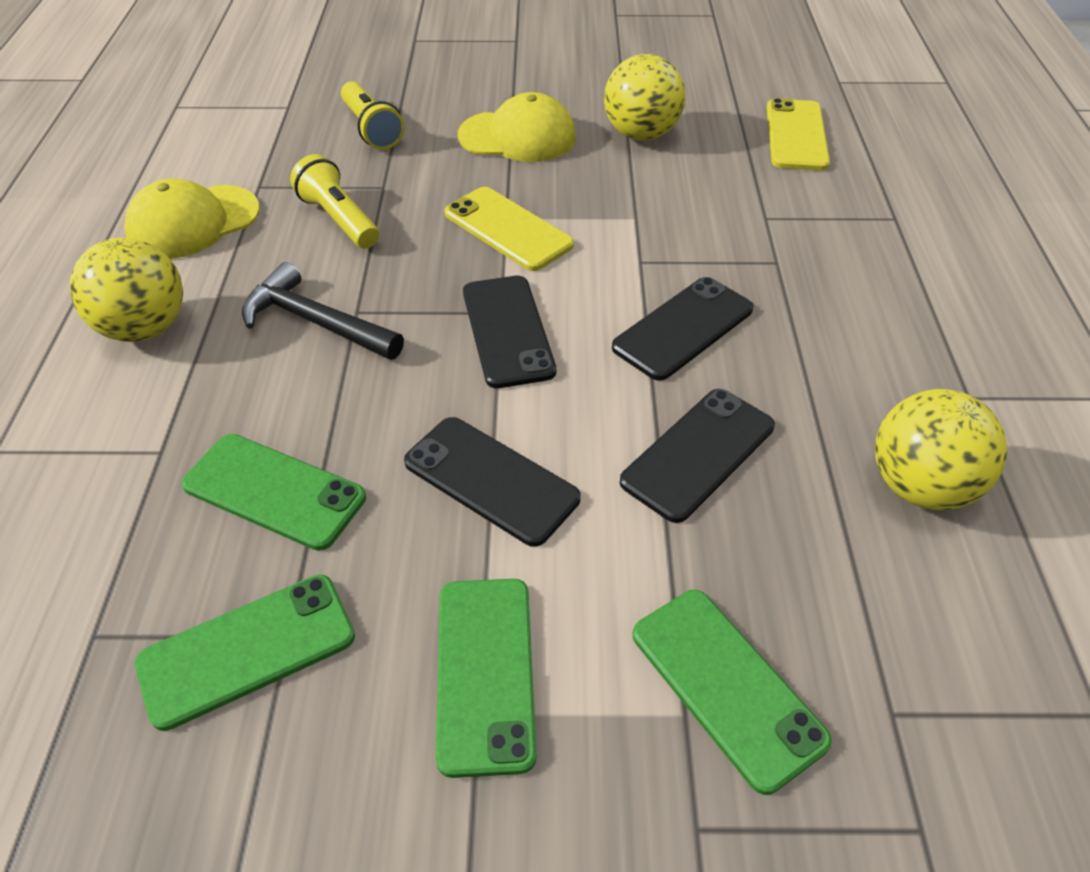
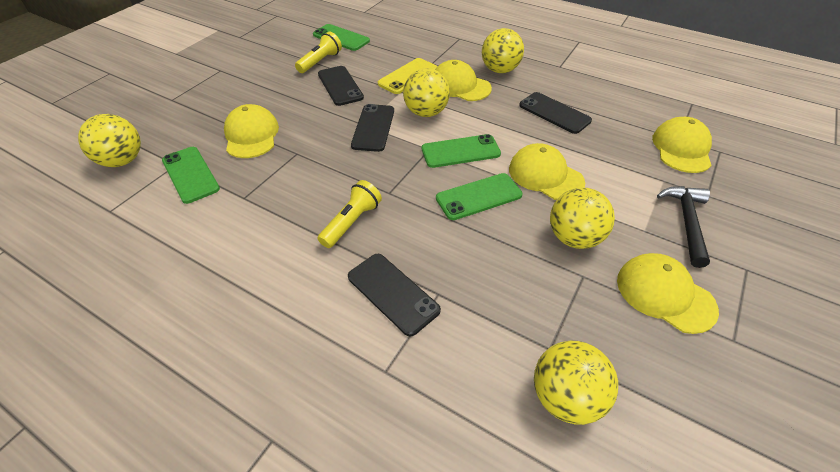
yellow ball: [70,238,183,342] [604,54,685,141] [875,389,1007,510] = 3 -> [78,114,141,167] [403,68,450,117] [482,28,524,73] [534,341,618,425] [550,187,615,249] = 5
yellow cap: [124,179,260,259] [458,92,576,162] = 2 -> [224,104,279,158] [435,60,492,101] [509,143,585,200] [617,253,719,334] [652,117,712,173] = 5
yellow phone: [444,187,574,271] [767,98,830,171] = 2 -> [378,58,437,94] = 1

